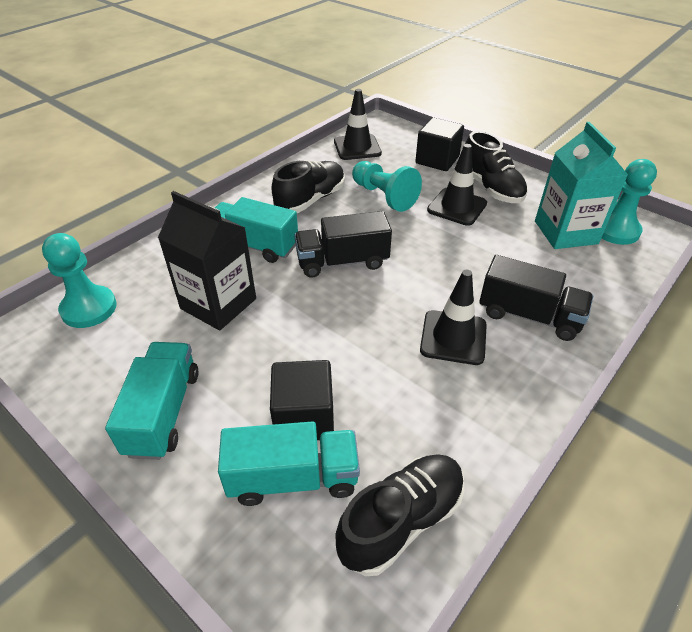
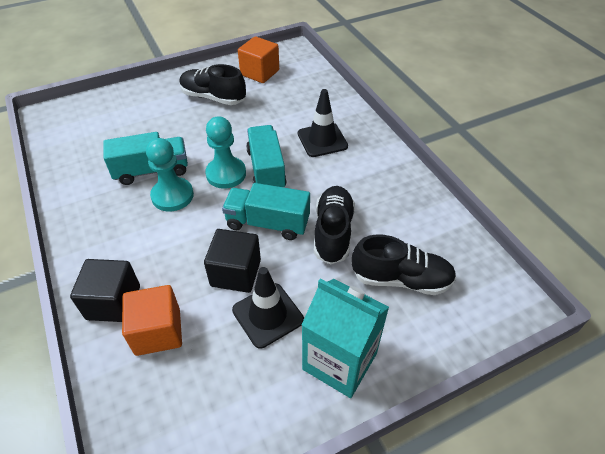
black carton: [158,191,256,331] = 1 -> none = 0
black traffic cone: [334,89,382,160] [420,270,487,365] [427,144,487,226] = 3 -> [232,267,304,348] [298,89,348,157] = 2
black truck: [294,211,392,278] [479,255,593,341] = 2 -> none = 0
orange cube: none = 0 -> [122,285,182,356] [238,36,279,83] = 2
turquoise pawn: [42,233,117,328] [352,161,422,212] [601,159,657,245] = 3 -> [146,138,194,212] [205,116,246,189] = 2

